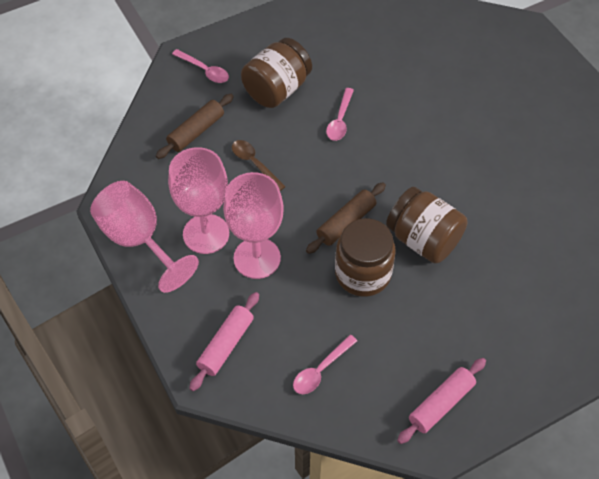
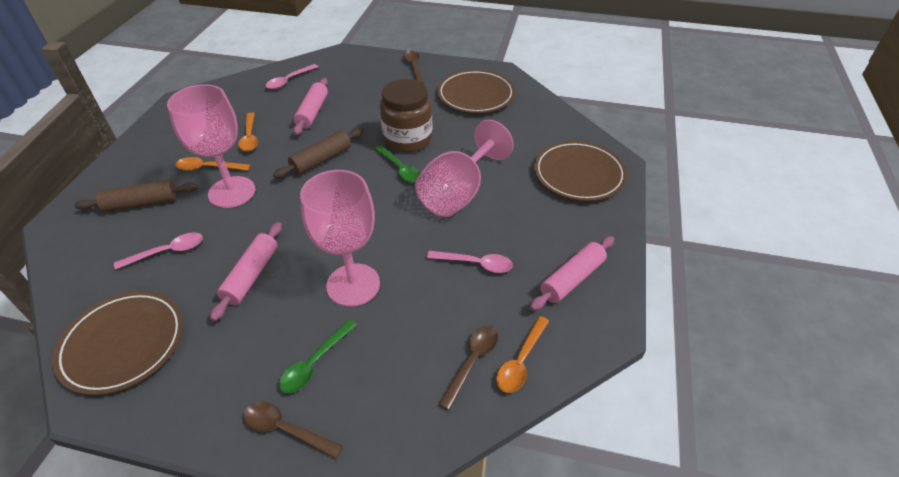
brown jar: [241,38,312,108] [335,218,396,297] [386,187,467,263] = 3 -> [380,79,433,153] = 1
brown plate: none = 0 -> [53,291,183,395] [437,69,515,113] [534,141,627,201] = 3
brown spoon: [232,140,286,191] = 1 -> [244,402,343,459] [403,50,424,84] [438,326,498,410] = 3
green spoon: none = 0 -> [279,320,357,393] [374,145,421,183] = 2
orange spoon: none = 0 -> [176,157,250,171] [238,112,258,151] [496,316,549,393] = 3
pink rolling pin: [189,292,259,391] [397,358,486,444] = 2 -> [210,222,282,321] [293,78,328,135] [530,236,614,311] = 3

